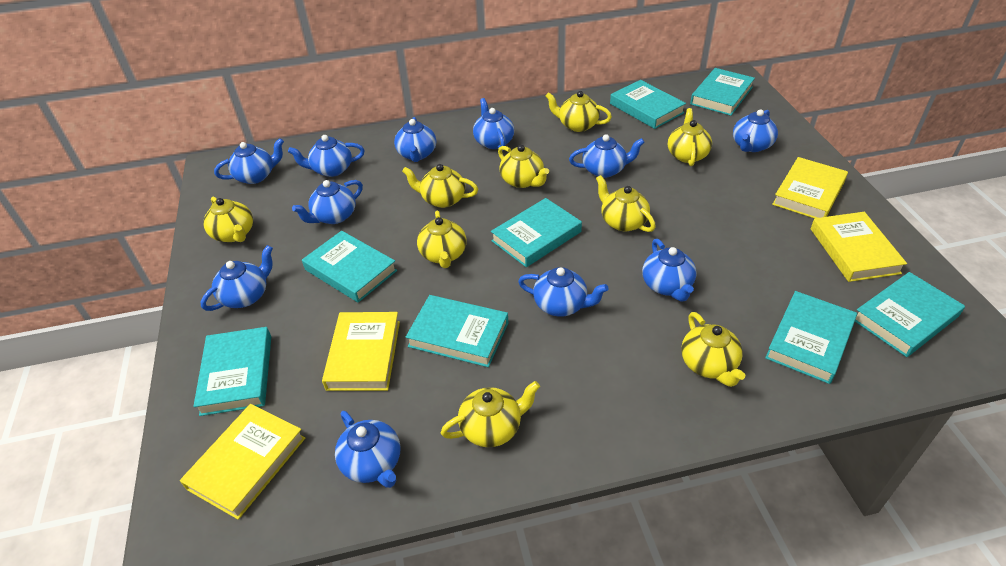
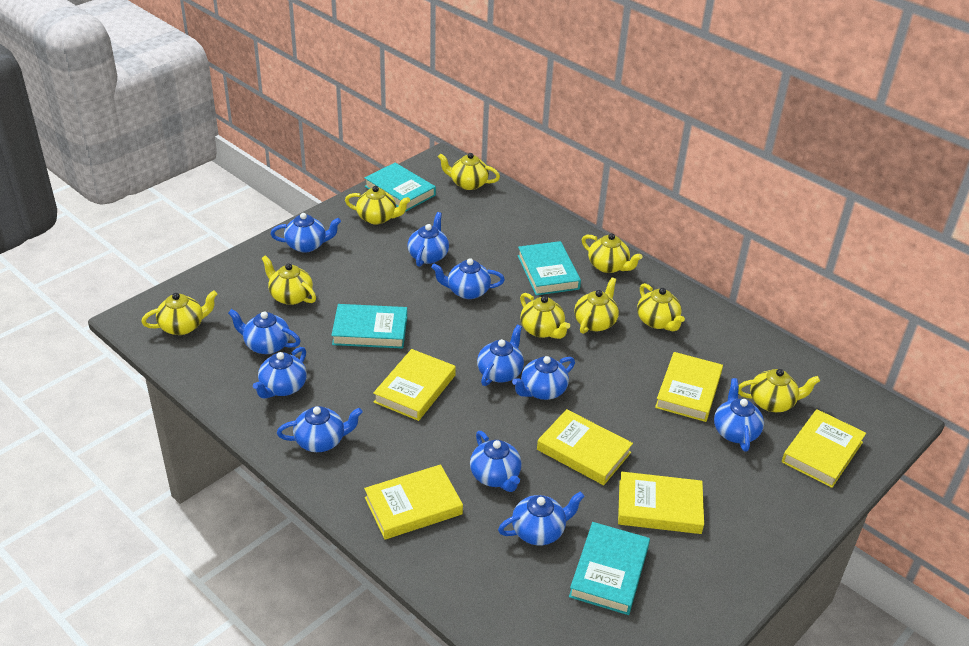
turquoise book: [193,327,271,416] [302,231,397,303] [406,295,509,367] [491,198,582,267] [610,80,686,129] [690,68,755,116] [765,291,857,384] [855,272,965,357] = 8 -> [331,304,407,349] [364,163,436,212] [518,241,581,295] [569,522,650,615] = 4
yellow book: [180,404,305,520] [322,312,400,391] [772,157,848,218] [811,212,907,282] = 4 -> [364,464,463,540] [373,349,456,421] [537,409,633,485] [618,472,704,534] [655,352,723,422] [782,409,866,488] = 6

